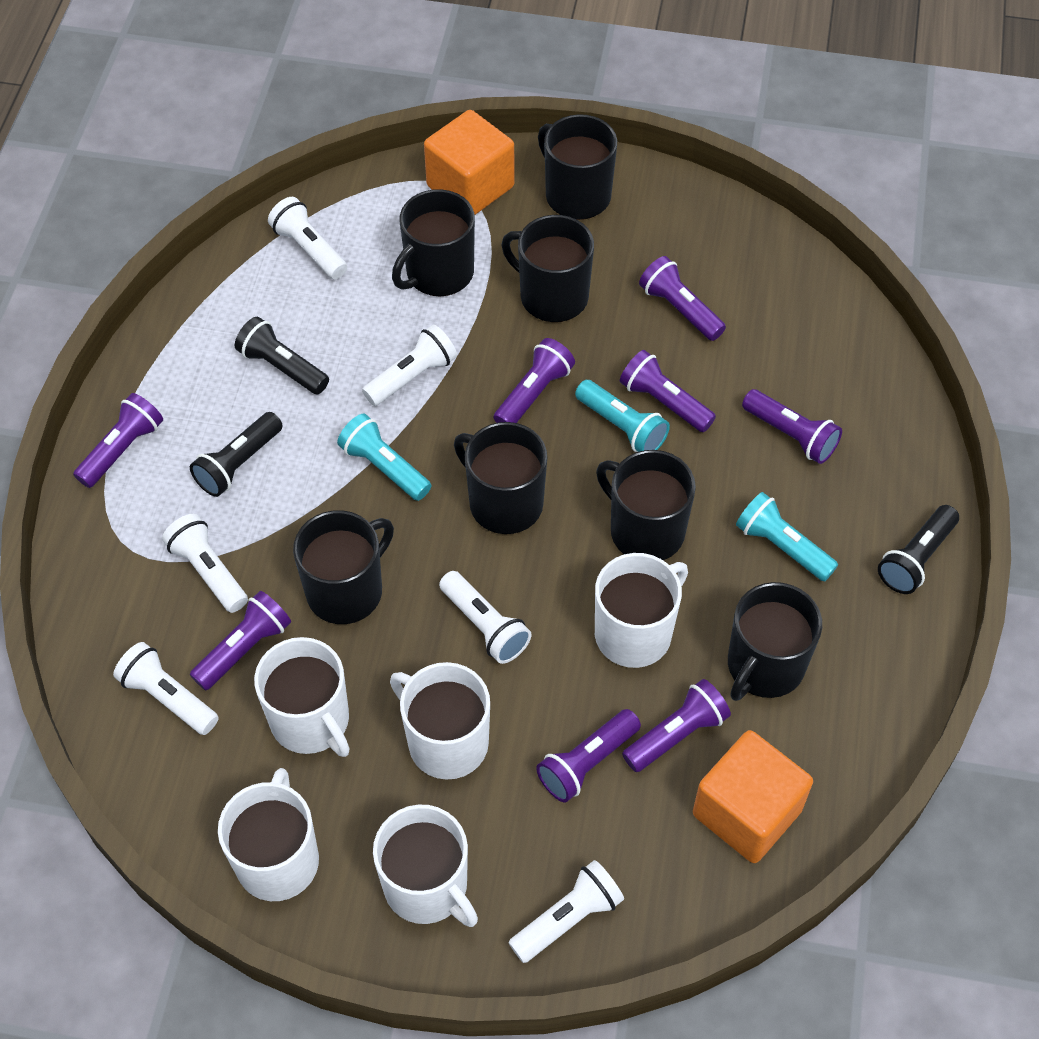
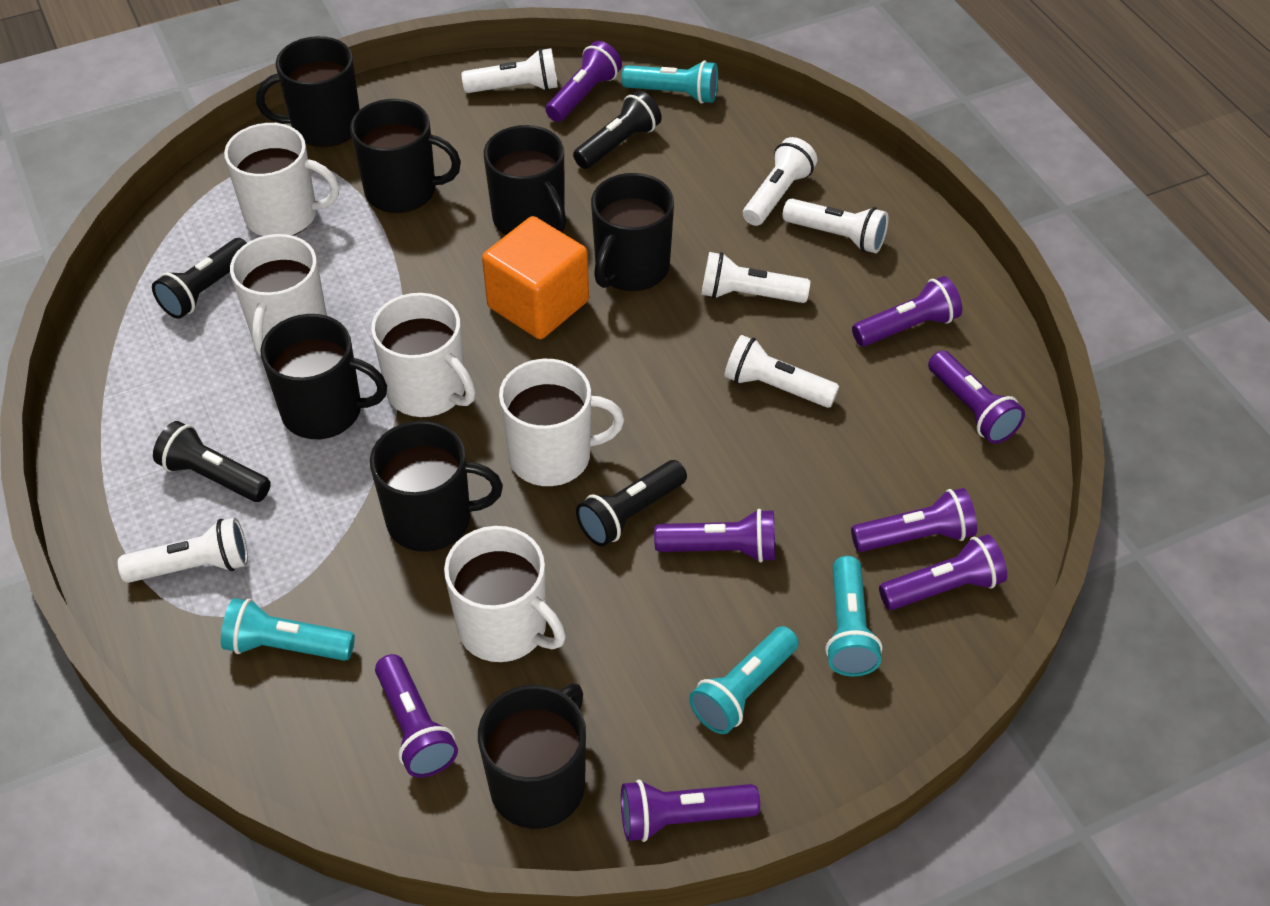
black flashlight: [190,412,283,497] [235,317,329,394] [878,505,959,594] = 3 -> [152,238,247,319] [153,421,271,502] [573,90,662,169] [576,460,687,547] = 4
orange cube: [424,110,514,215] [693,730,813,863] = 2 -> [482,216,589,339] = 1
turquoise flashlight: [337,413,431,501] [575,380,670,452] [736,492,838,581] = 3 -> [221,598,355,661] [621,60,718,104] [689,626,799,734] [825,556,882,676] = 4

